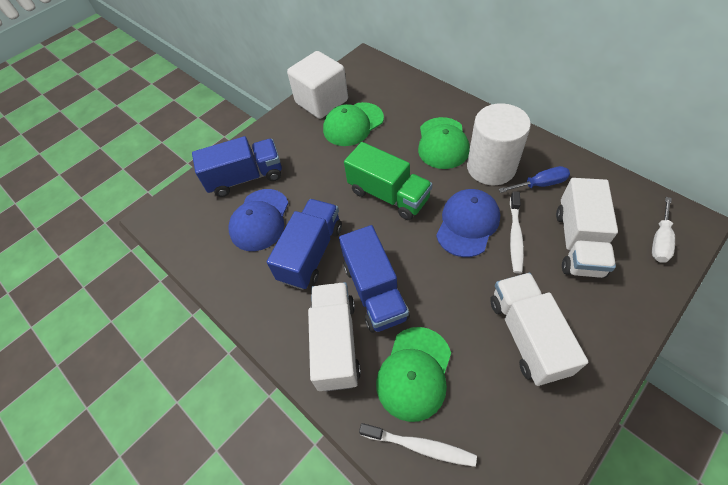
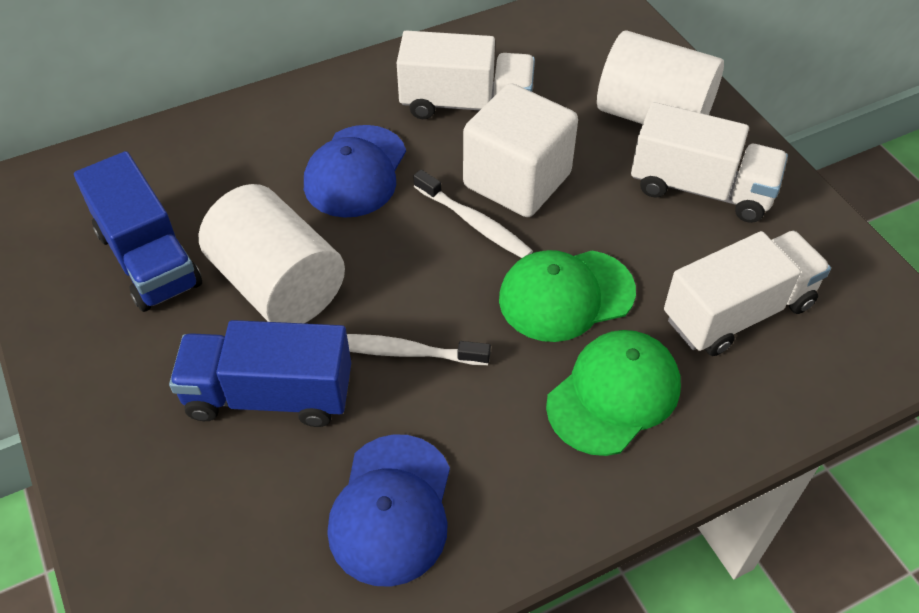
blue screwdriver: [499,166,570,193] = 1 -> none = 0
blue truck: [192,136,282,197] [267,199,342,290] [339,225,410,333] = 3 -> [74,151,202,312] [169,320,351,427] = 2
green cap: [323,102,384,146] [376,327,451,422] [418,117,470,169] = 3 -> [499,250,636,342] [546,330,681,456] = 2
green truck: [344,142,432,220] = 1 -> none = 0
white cylinder: [467,103,531,185] = 1 -> [199,184,345,323] [597,30,724,124] = 2
white screwdriver: [652,197,675,263] = 1 -> none = 0

